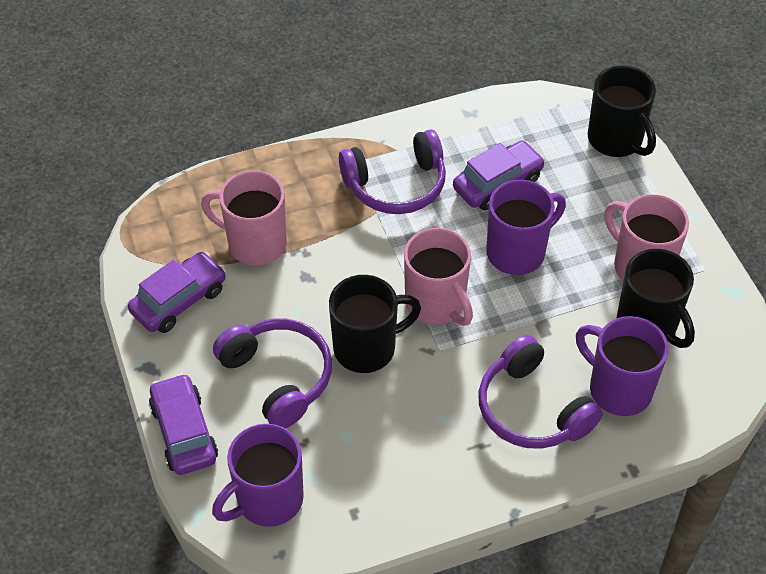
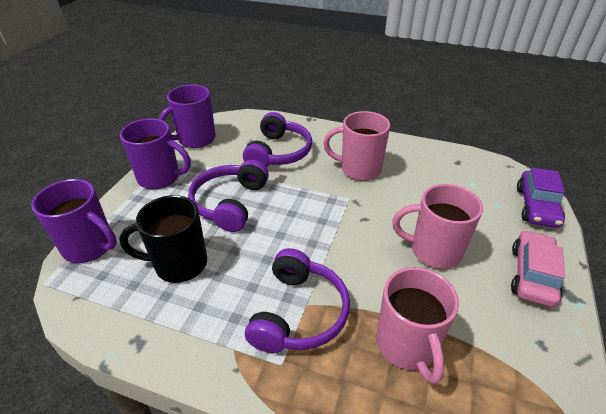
black mug: [329,275,421,373] [588,65,656,157] [617,249,695,348] = 3 -> [119,195,207,283] = 1
pink car: none = 0 -> [511,230,565,307] = 1
purple car: [128,252,226,333] [149,373,218,475] [453,141,545,210] = 3 -> [517,168,565,228] = 1

